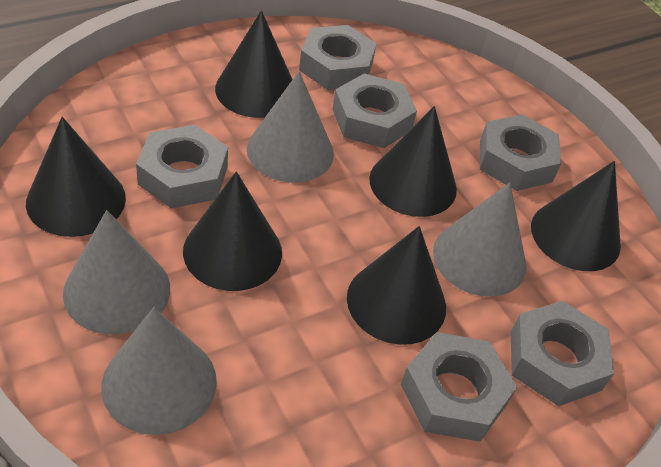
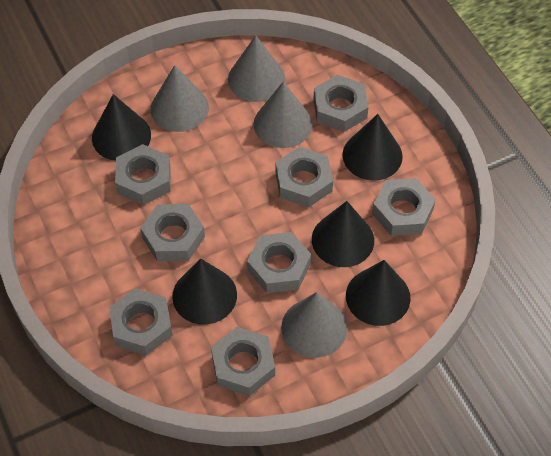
black cone: [26,117,126,237] [183,172,282,291] [215,10,293,118] [347,226,446,345] [369,106,457,217] [531,161,621,271] = 6 -> [92,94,151,161] [172,258,237,325] [312,201,374,267] [343,114,403,181] [346,260,410,326] = 5
grey nut: [136,125,228,209] [299,25,377,90] [332,74,417,148] [401,332,517,442] [480,115,561,191] [511,301,614,406] = 6 -> [109,288,173,356] [115,144,171,205] [140,204,205,261] [211,327,275,396] [247,232,311,293] [276,147,333,207] [314,75,369,132] [372,178,436,236] = 8

